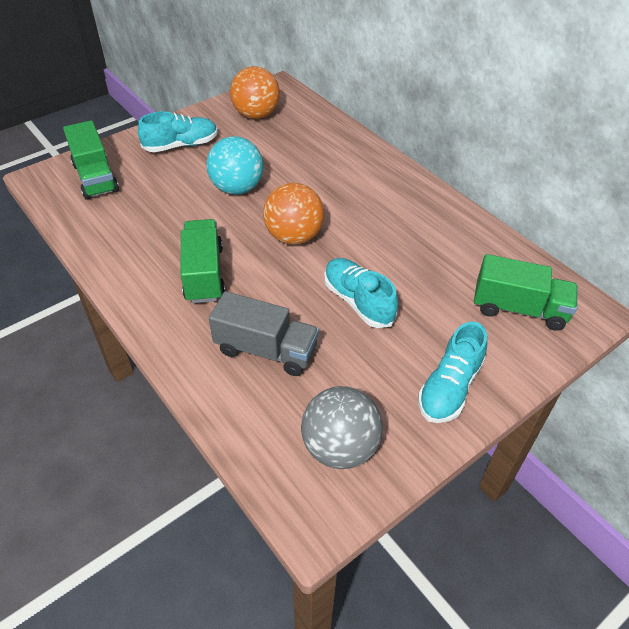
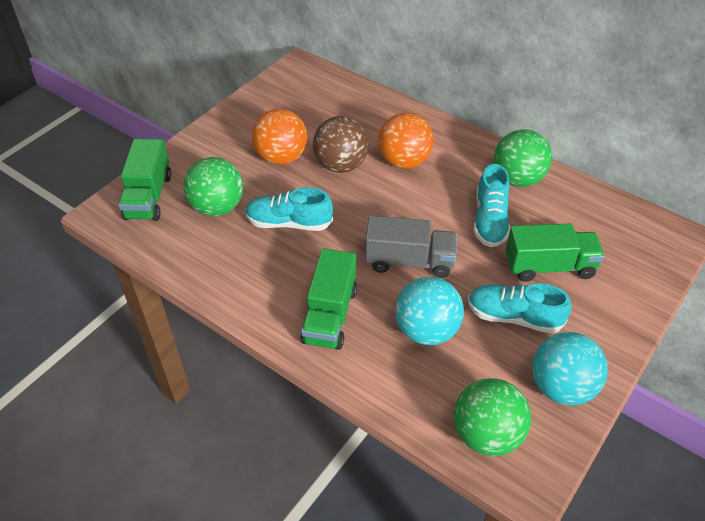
brown ball: none = 0 -> [313,116,368,173] = 1
green ball: none = 0 -> [183,157,243,216] [454,378,531,456] [494,129,552,187] = 3
grey ball: [301,386,383,469] = 1 -> none = 0
turquoise ball: [206,136,263,195] = 1 -> [395,277,464,345] [532,332,608,405] = 2

